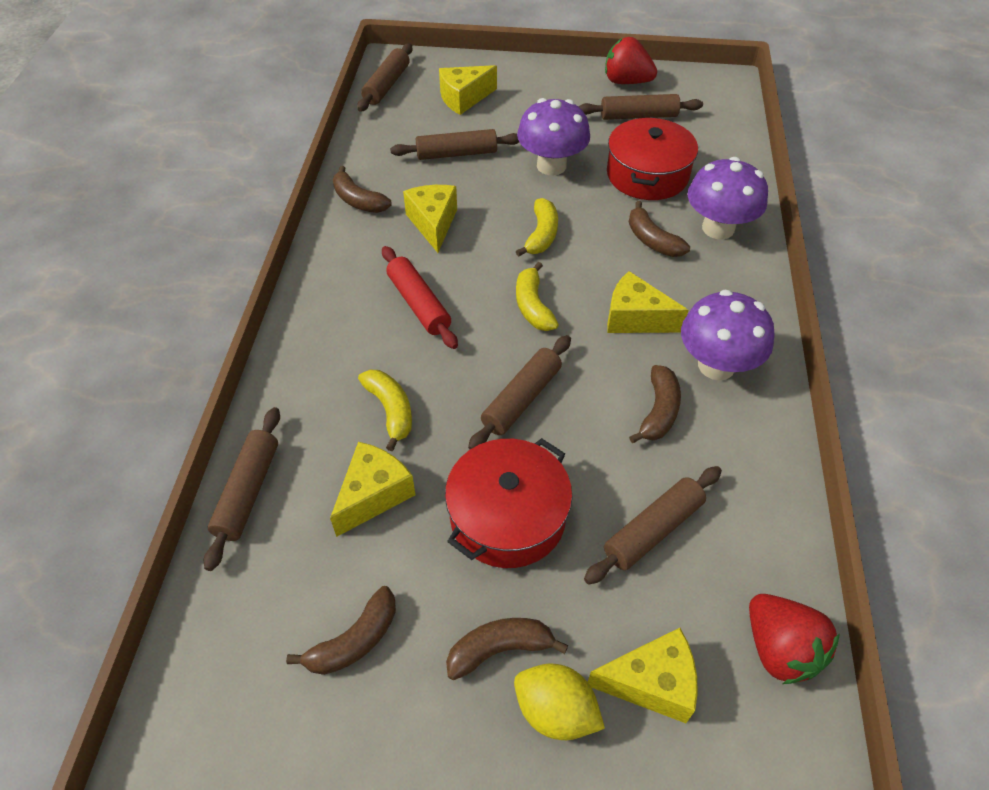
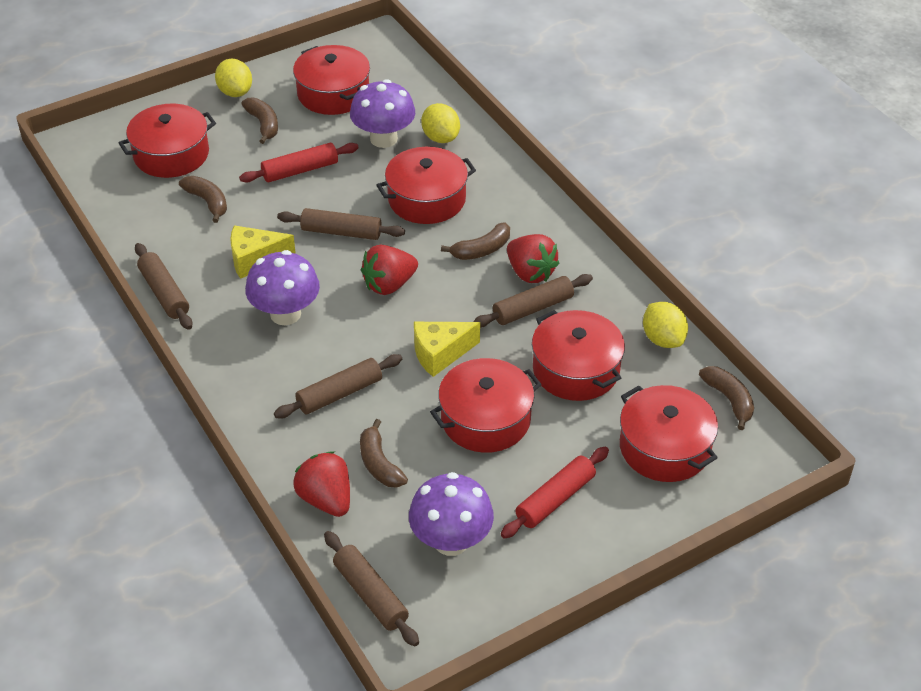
brown rolling pin: [204,407,280,571] [357,43,412,112] [390,129,519,160] [468,335,571,450] [578,94,703,120] [584,466,722,585] = 6 -> [135,243,193,330] [274,354,402,418] [277,208,405,240] [324,531,419,646] [473,274,593,327] = 5
red pot: [445,438,572,568] [607,117,698,200] = 2 -> [119,104,216,178] [293,45,370,115] [376,147,476,224] [430,358,542,453] [532,310,625,401] [620,385,718,482] = 6
red rolling pin: [382,246,458,349] = 1 -> [239,143,358,183] [501,447,609,539] = 2
red strawberry: [605,37,657,84] [749,594,840,684] = 2 -> [293,451,350,517] [361,245,418,295] [507,234,559,283] = 3
yellow banana: [358,370,412,451] [516,198,558,257] [516,262,559,331] = 3 -> none = 0
yellow cheese: [330,442,415,537] [403,185,457,253] [439,65,497,115] [588,628,698,723] [607,271,688,333] = 5 -> [230,225,296,279] [414,322,480,377] = 2
yellow lemon: [514,664,605,740] = 1 -> [215,58,252,97] [421,103,460,143] [643,302,688,348] = 3

